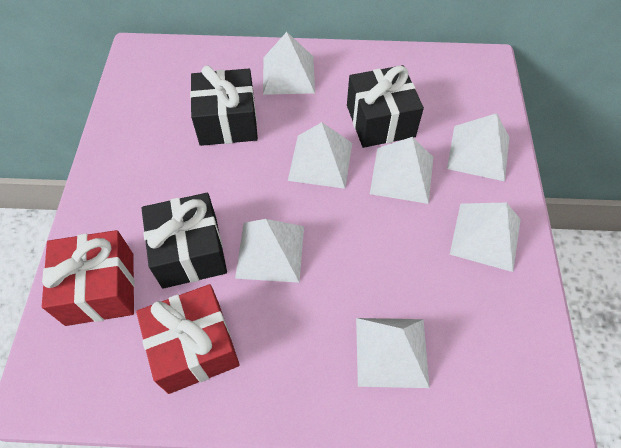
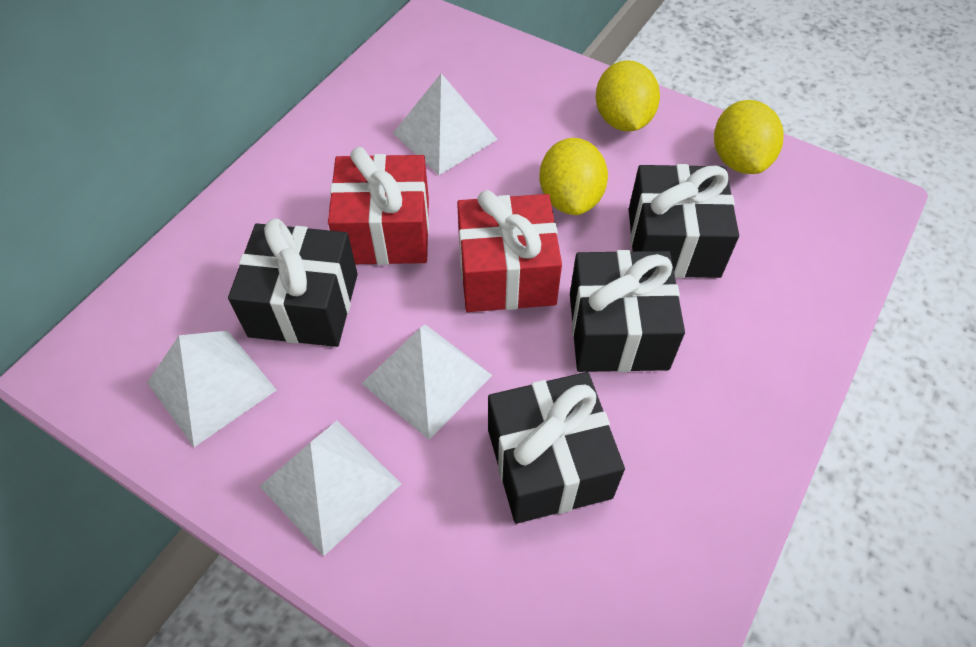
black gift: [141,193,227,289] [190,66,258,146] [347,65,424,148] = 3 -> [228,218,358,347] [488,372,625,524] [570,250,685,372] [629,164,739,278] = 4
white pyramid: [235,219,304,283] [263,32,315,95] [288,122,352,189] [356,318,430,388] [370,137,433,204] [447,113,510,181] [450,203,521,272] = 7 -> [147,331,276,447] [260,421,401,556] [362,324,492,440] [393,73,498,175] = 4
yellow lemon: none = 0 -> [539,138,608,215] [596,60,660,131] [714,100,784,174] = 3

